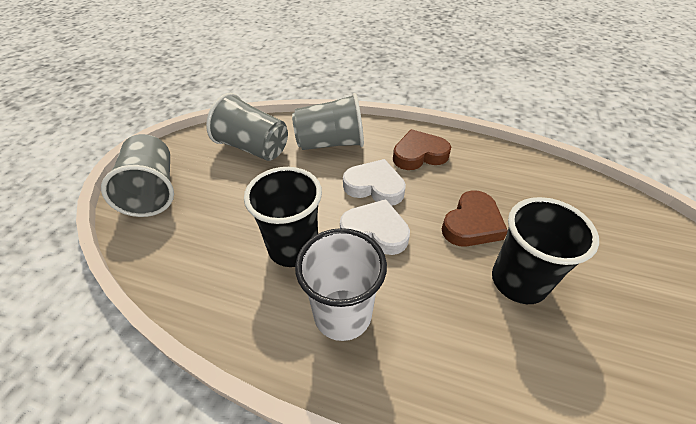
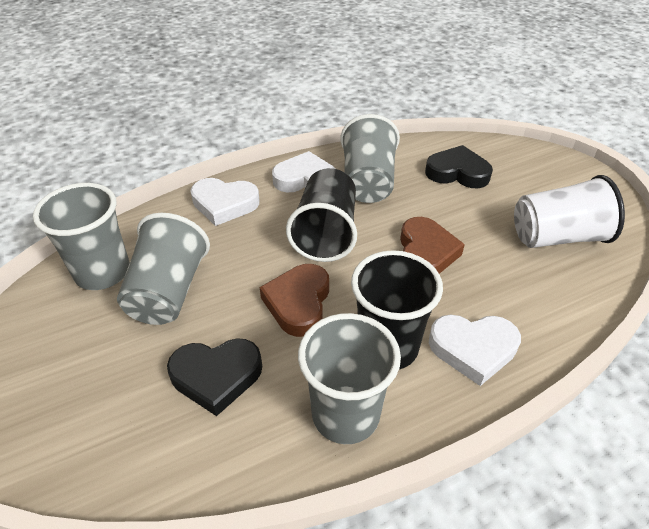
black heart: none = 0 -> [167,338,262,416] [425,145,493,188] = 2
grey cup: [101,134,174,217] [206,93,288,161] [292,93,364,150] = 3 -> [33,183,130,290] [117,213,210,325] [298,313,401,444] [340,114,400,203] = 4
white heart: [340,199,410,255] [343,159,406,206] = 2 -> [190,178,260,226] [272,151,336,192] [429,315,521,386] = 3

